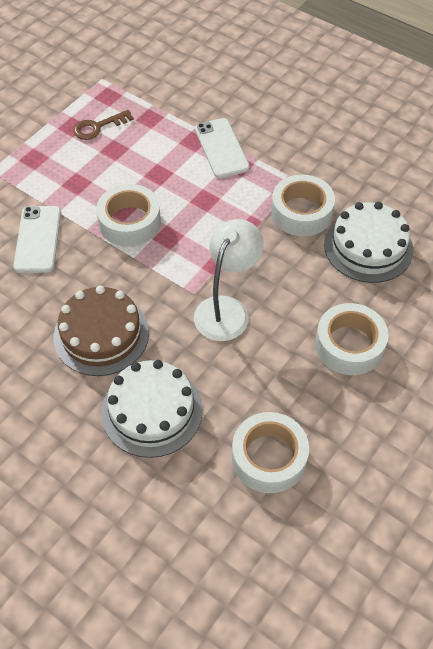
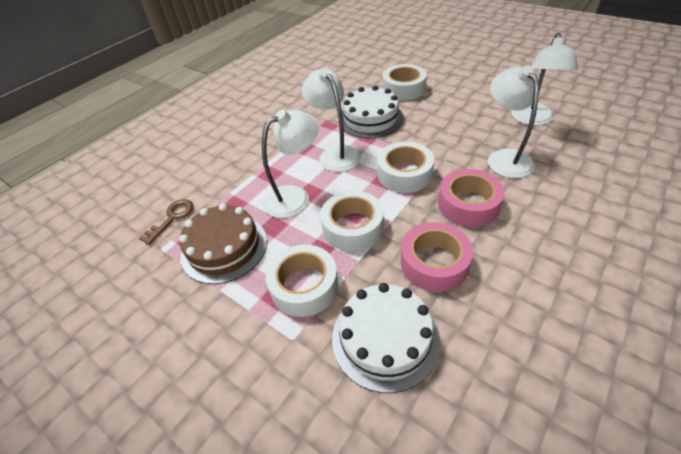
pink tape: none = 0 -> [401,222,473,292] [438,169,505,227] = 2
white lamp: [194,219,264,341] = 1 -> [262,110,319,218] [302,68,361,172] [488,66,539,178] [511,33,578,126] = 4
white phone: [13,206,61,273] [195,118,250,178] = 2 -> none = 0

